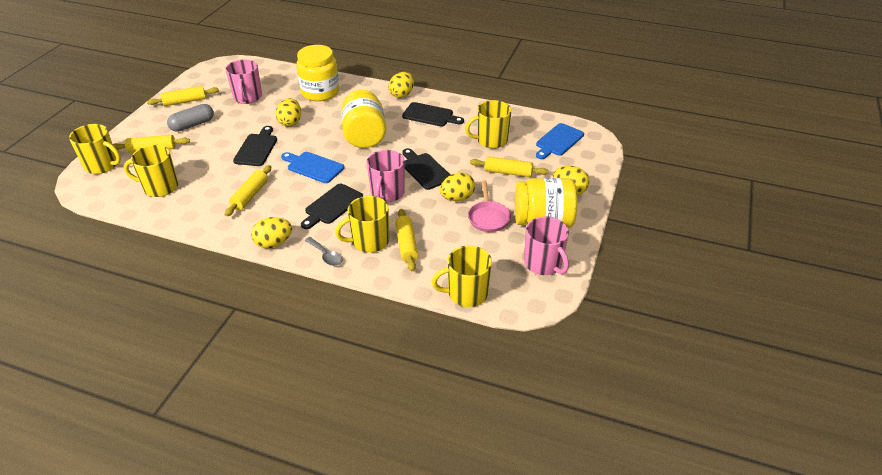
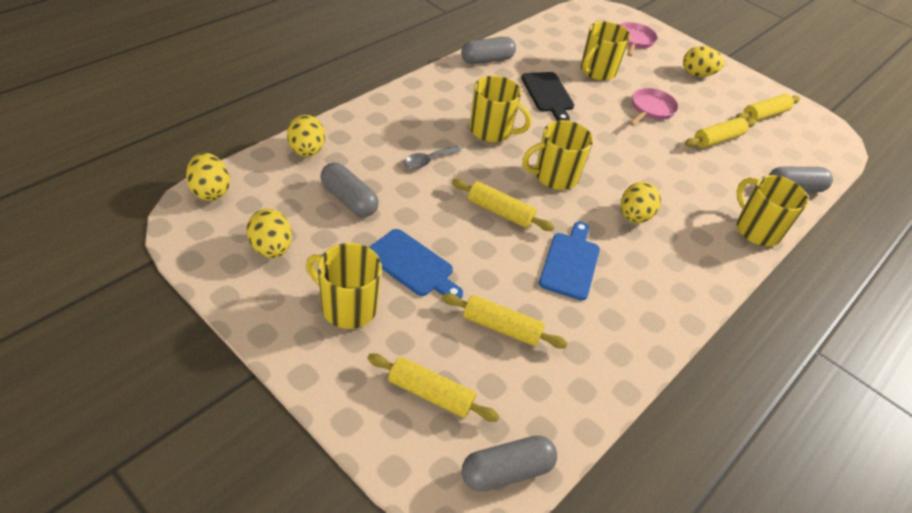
black cutting board: [233,126,277,166] [301,184,363,229] [402,102,464,127] [402,148,450,190] = 4 -> [521,72,574,121] = 1
grey capsule: [167,104,214,132] = 1 -> [320,163,379,217] [461,37,516,64] [461,435,557,492] [769,167,833,192] = 4
pink mug: [225,59,262,104] [367,150,405,202] [524,217,569,275] = 3 -> none = 0
pink pan: [468,180,511,232] = 1 -> [620,22,657,57] [629,88,678,126] = 2
yellow jar: [296,45,339,101] [341,90,386,148] [515,178,577,228] = 3 -> none = 0

